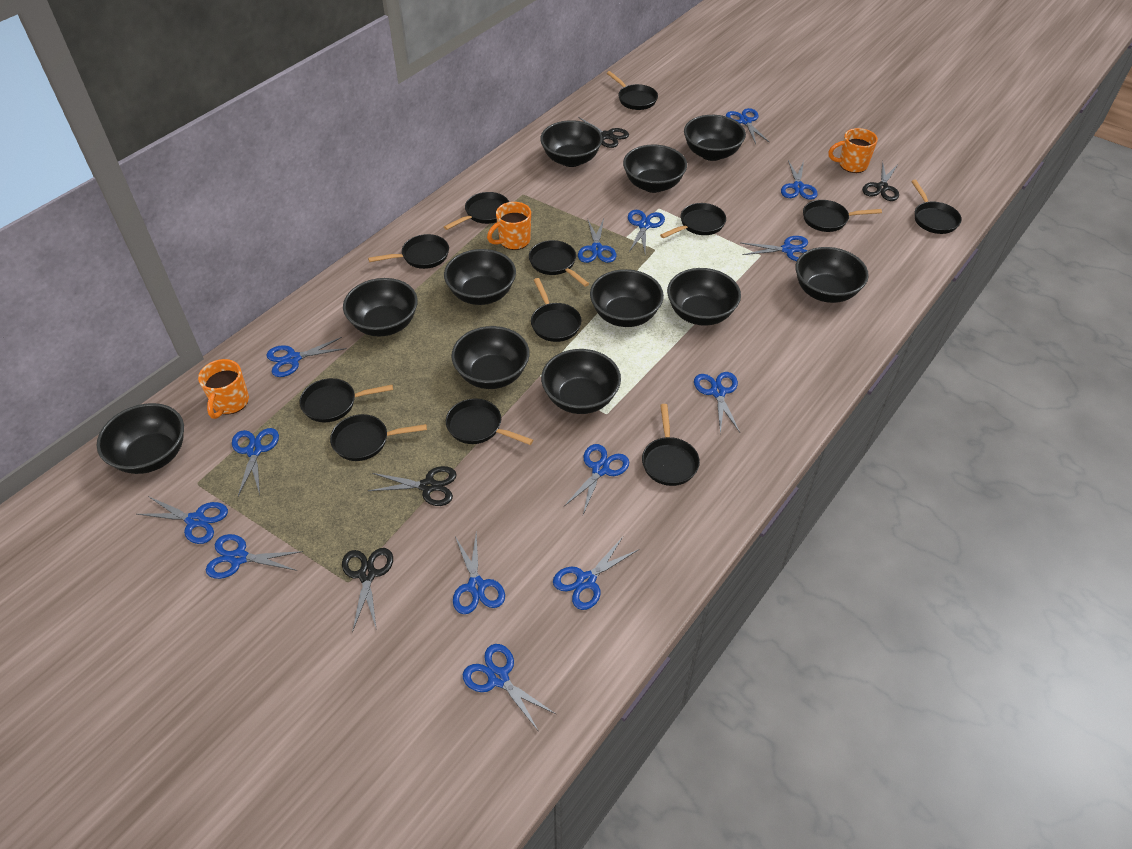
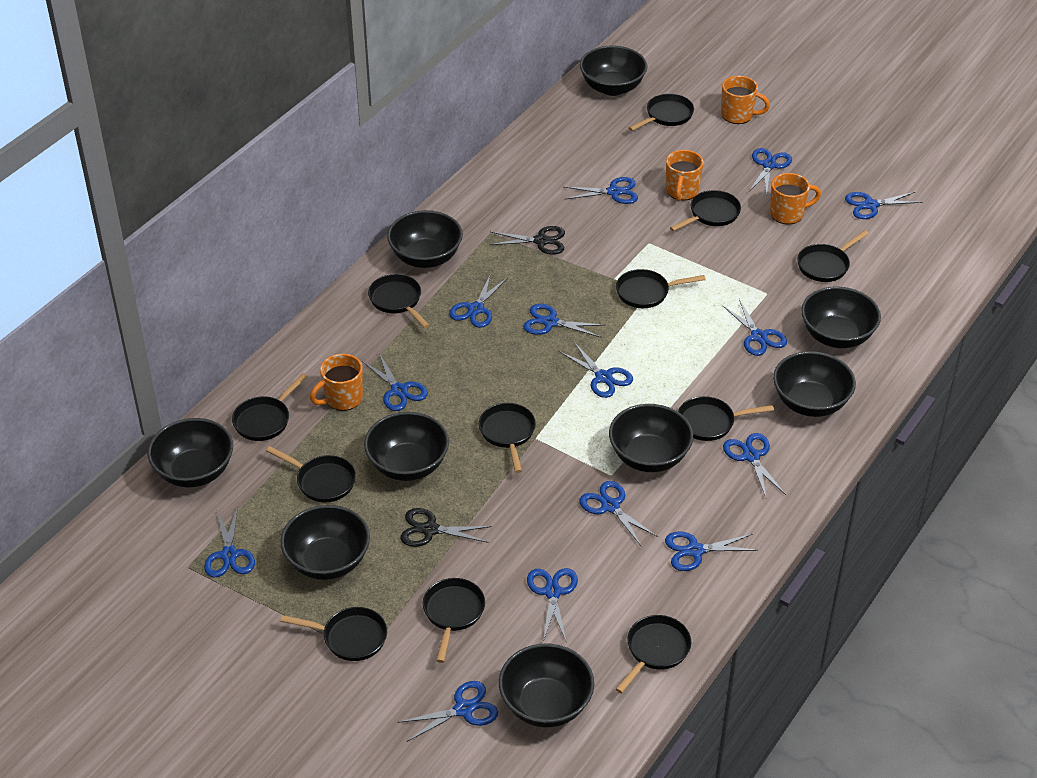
black bowl: [97,403,184,474] [343,278,418,336] [444,249,516,305] [451,326,530,389] [540,120,602,167] [541,349,621,414] [590,269,664,327] [623,144,687,193] [667,268,741,326] [684,115,746,161] [796,247,869,303] = 11 -> [148,418,233,487] [281,505,370,580] [364,412,449,481] [387,210,463,268] [499,644,594,727] [580,46,647,96] [609,404,693,472] [773,351,856,417] [801,286,881,348] = 9
black scissors: [342,548,393,632] [368,466,457,506] [578,117,629,148] [862,161,899,201] = 4 -> [400,508,492,547] [489,226,565,255] = 2
orange mug: [198,359,249,419] [487,202,531,250] [828,128,878,173] = 3 -> [310,354,363,411] [666,150,703,201] [721,76,770,124] [770,173,821,224] = 4

